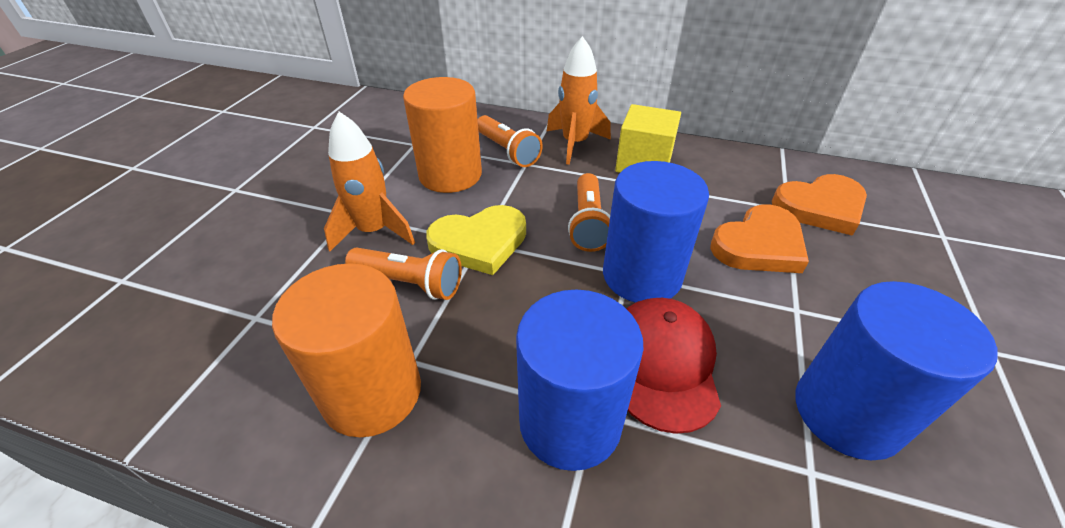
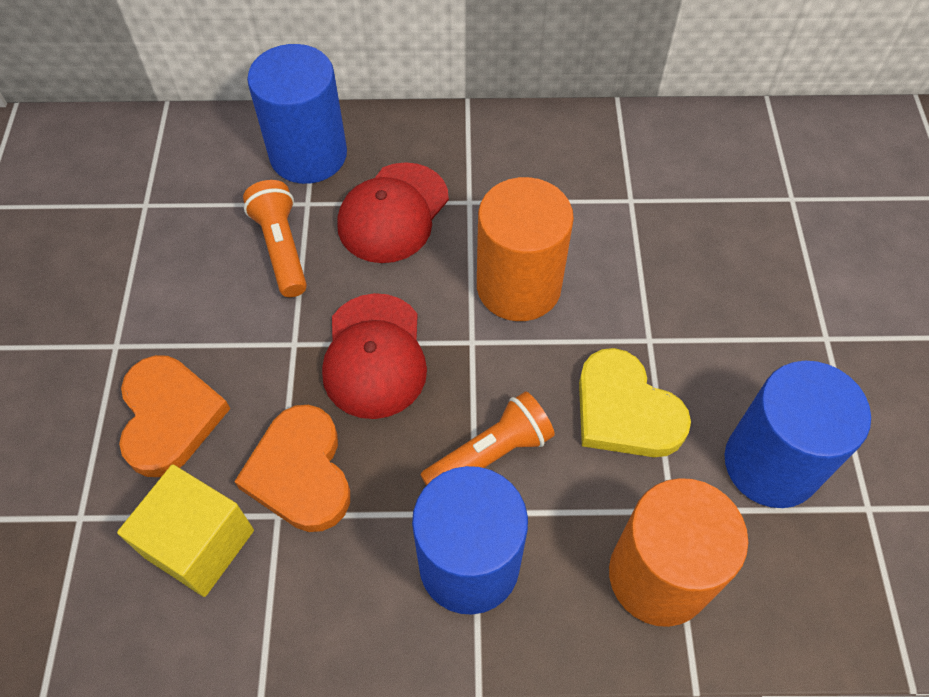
orange flashlight: [345,247,462,300] [478,115,543,167] [568,173,610,252] = 3 -> [243,180,307,297] [420,391,555,486] = 2
orange rocket: [324,112,415,252] [547,36,611,165] = 2 -> none = 0
red cap: [627,298,721,434] = 1 -> [322,293,427,419] [337,162,449,263] = 2

